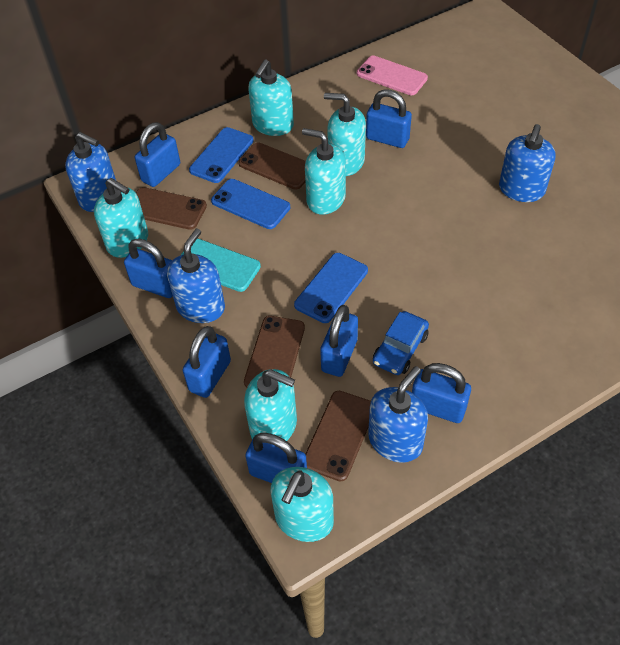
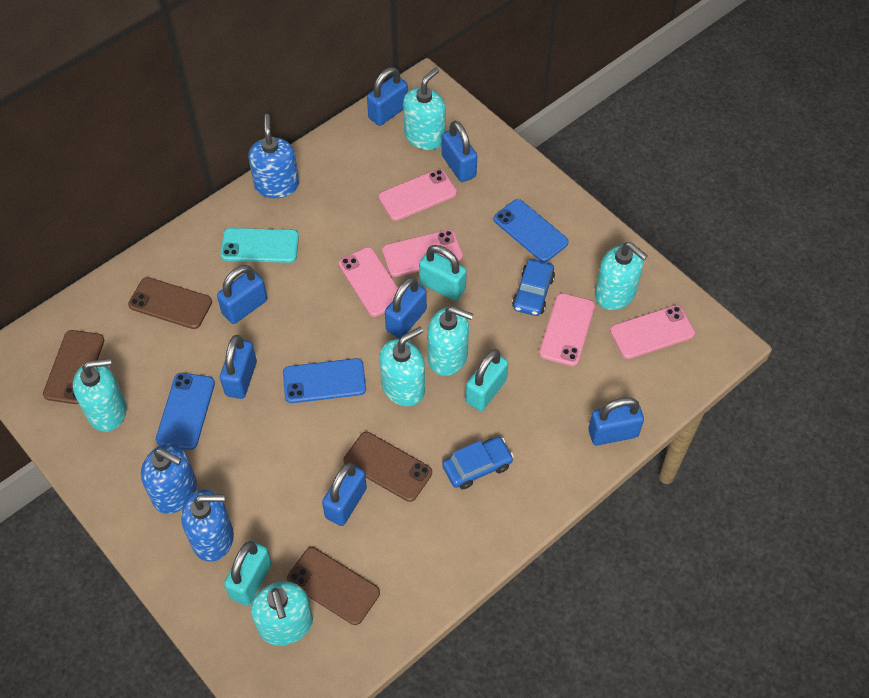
blue car: [373,311,429,375] = 1 -> [442,437,514,489] [512,259,555,316] = 2
blue soap dispenser: [65,132,116,212] [167,229,225,323] [368,366,428,463] [499,124,556,202] = 4 -> [141,443,197,514] [181,489,234,562] [248,114,299,198] = 3
pink phone: [357,56,428,95] = 1 -> [339,247,398,317] [379,169,457,221] [382,230,463,277] [539,293,595,366] [610,305,695,359] = 5
turquoise padlock: none = 0 -> [224,541,272,606] [419,245,467,301] [465,349,508,411] = 3

